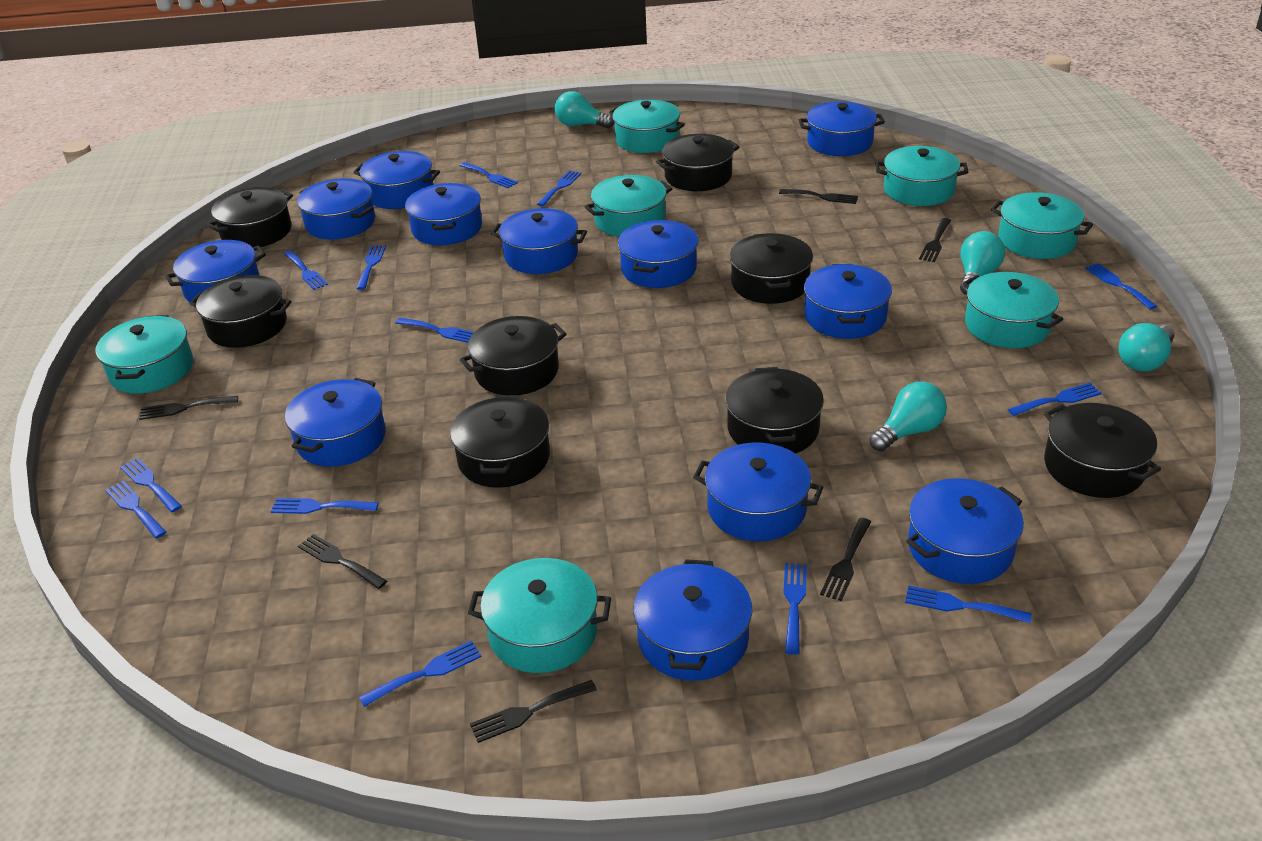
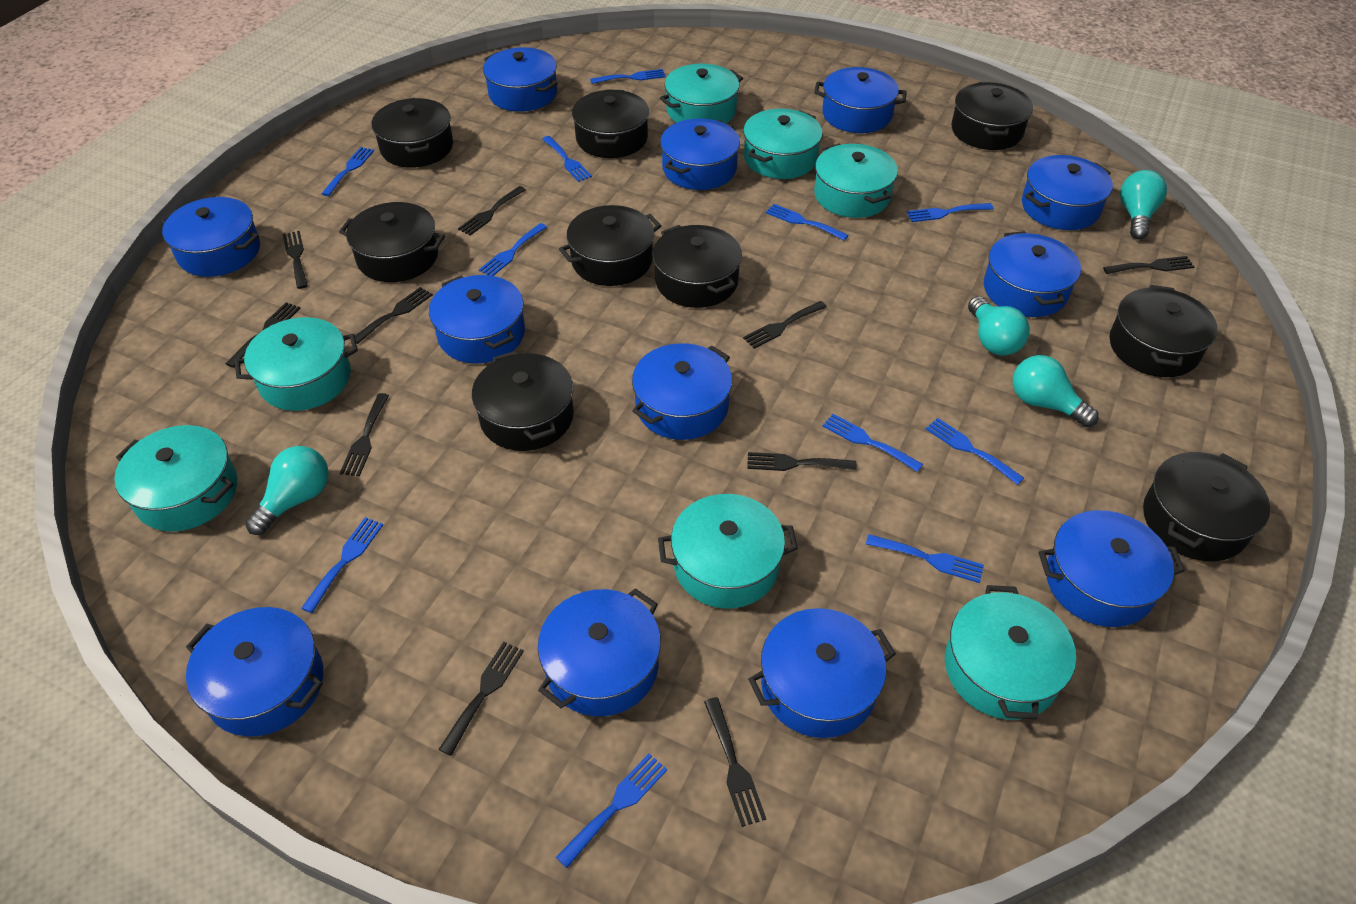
black fork: [139,396,238,420] [298,534,387,589] [470,680,597,743] [779,189,858,204] [820,518,871,601] [919,218,951,262] = 6 -> [226,302,300,368] [283,231,308,289] [340,393,389,476] [355,287,433,344] [438,642,524,756] [458,186,526,236] [704,697,766,827] [743,301,827,349] [747,452,857,471] [1103,256,1195,274] = 10
black pot: [190,275,291,348] [207,187,293,248] [450,395,550,488] [460,316,567,395] [656,134,740,191] [725,367,824,454] [730,233,813,304] [1044,403,1161,498] = 8 -> [339,202,445,282] [372,98,453,168] [472,351,574,451] [559,205,661,286] [572,89,649,158] [653,225,742,308] [952,82,1033,150] [1110,285,1217,377] [1143,452,1270,561] = 9
blue fork: [105,481,166,539] [120,457,182,512] [270,498,379,514] [284,250,328,290] [356,245,386,290] [359,641,482,707] [395,318,474,343] [459,162,518,188] [537,170,582,206] [783,563,807,655] [905,586,1032,623] [1008,383,1102,416] [1085,263,1157,310] = 13 -> [301,517,383,613] [321,147,374,196] [479,223,547,276] [542,136,592,182] [556,754,667,868] [590,69,666,84] [766,204,848,240] [822,414,923,472] [866,534,984,583] [907,203,993,222] [926,418,1024,485] = 11

